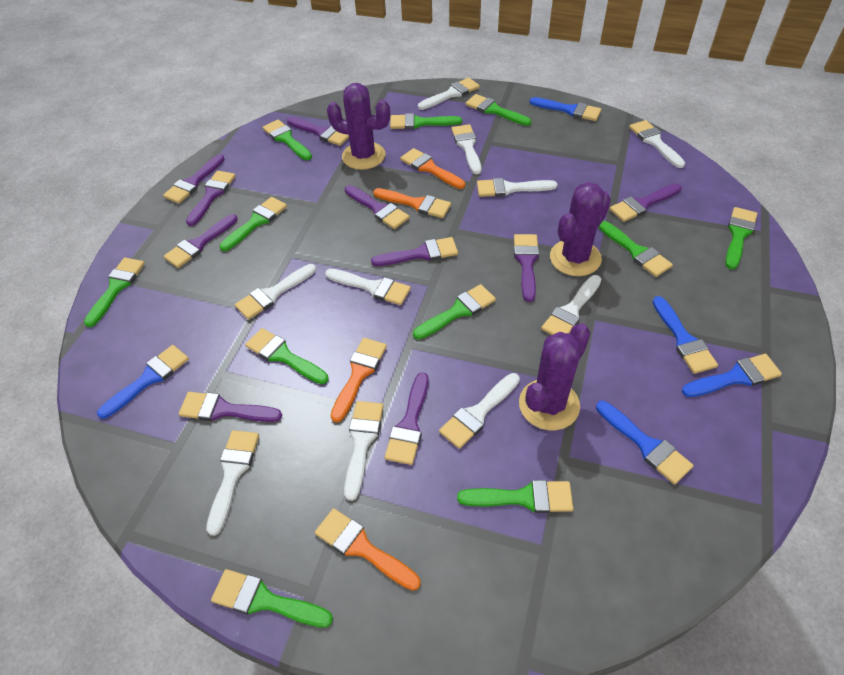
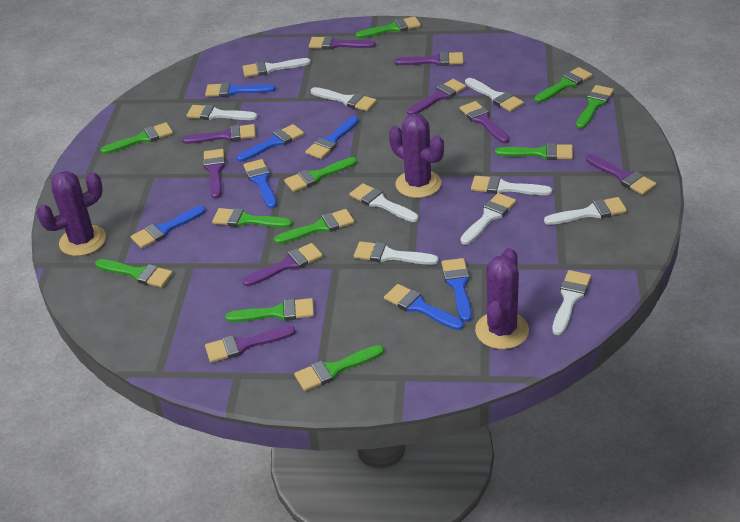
blue brush: [97,345,189,419] [529,97,601,121] [596,401,694,484] [653,296,718,374] [682,354,782,397] = 5 -> [131,206,206,249] [205,82,276,97] [236,124,304,162] [244,159,277,209] [305,116,359,159] [384,284,464,330] [442,258,472,322] = 7
orange brush: [315,508,421,591] [331,338,387,423] [373,188,451,218] [400,148,465,189] = 4 -> none = 0
purple brush: [163,154,225,204] [164,214,238,268] [179,392,282,422] [186,171,236,226] [287,117,349,146] [345,185,410,229] [371,237,458,266] [384,373,428,465] [514,234,539,302] [610,183,682,222] = 10 -> [182,124,256,144] [203,149,225,199] [205,326,296,363] [242,243,323,286] [309,36,376,49] [395,52,463,66] [407,79,466,115] [460,101,509,143] [586,154,656,195] = 9

